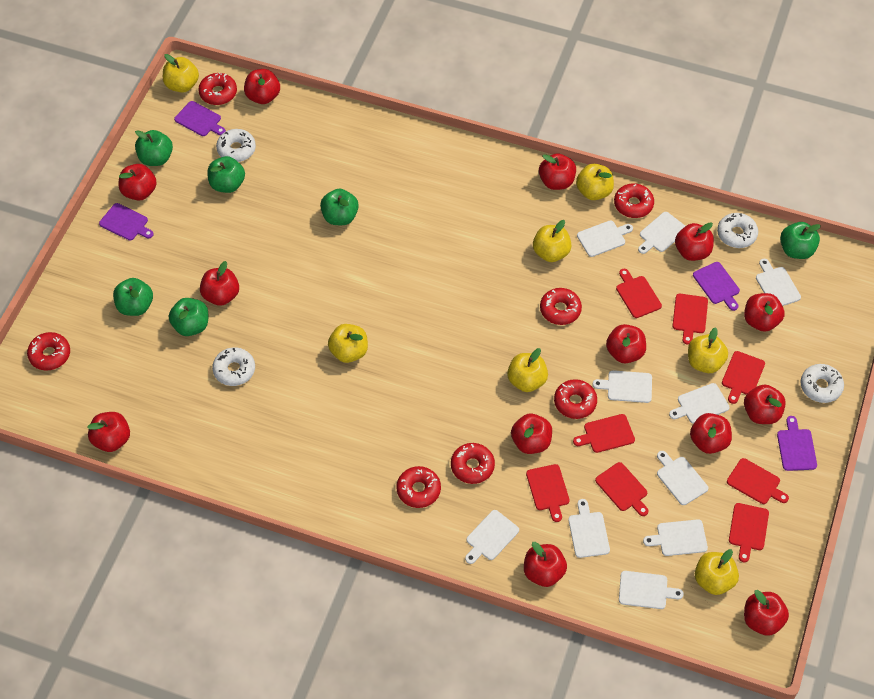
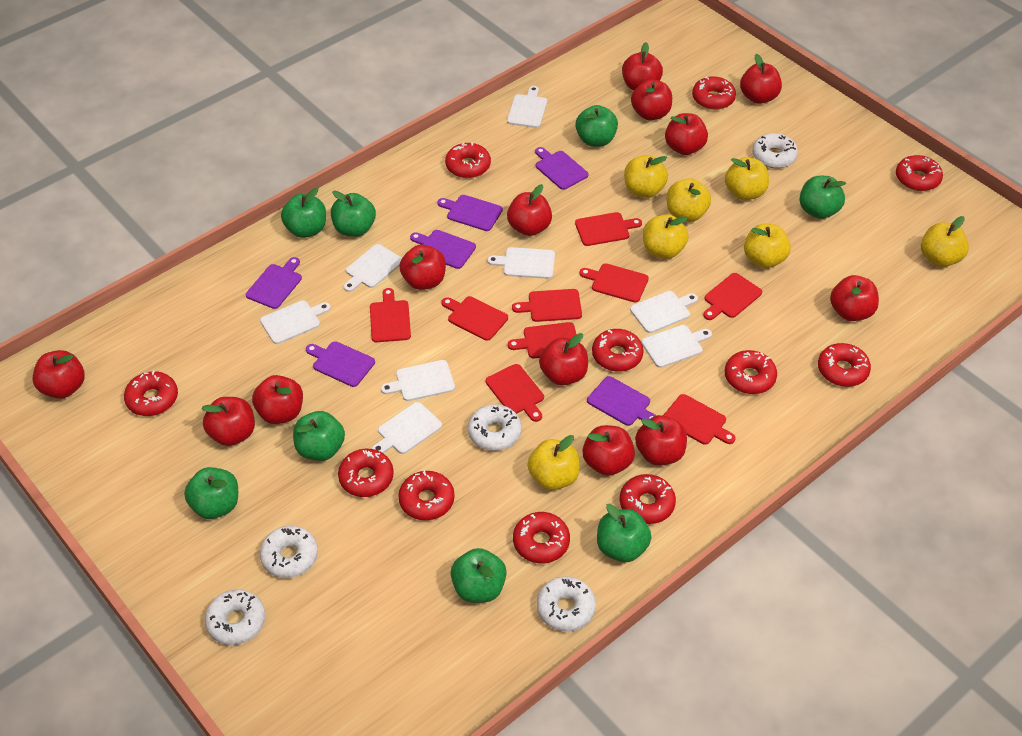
green apple: [113,278,153,316] [135,130,173,166] [169,298,208,336] [207,156,245,193] [320,189,359,225] [780,222,821,259] = 6 -> [184,467,238,519] [281,188,326,238] [293,411,345,461] [331,191,376,237] [451,548,507,603] [575,105,618,147] [597,504,651,562] [799,176,846,219] = 8
purple cutting board: [99,203,154,240] [174,101,226,136] [693,262,740,311] [777,416,817,471] = 4 -> [246,257,302,309] [306,341,375,387] [410,230,476,269] [437,195,503,231] [535,147,589,190] [587,376,657,426] = 6
red cutting board: [526,464,570,522] [573,414,635,453] [595,462,648,516] [616,269,662,318] [673,294,708,345] [722,351,765,404] [727,458,789,504] [729,503,769,562] = 8 -> [370,288,411,342] [441,296,508,341] [486,364,544,422] [508,322,577,359] [512,289,582,322] [575,212,642,246] [579,263,649,303] [663,394,736,445] [703,273,762,320] = 9
red donut: [27,332,70,371] [198,73,237,105] [396,466,441,508] [451,443,495,484] [540,288,582,325] [554,379,597,419] [614,183,654,218] = 7 -> [124,370,178,416] [338,449,394,497] [398,470,455,520] [445,142,491,178] [513,512,570,563] [592,329,644,372] [620,474,676,524] [692,76,736,110] [725,350,777,394] [818,343,871,387] [896,155,943,191] = 11
white cutting board: [465,510,519,564] [568,499,610,558] [577,220,633,257] [592,370,652,403] [619,571,684,609] [638,212,685,254] [643,519,708,556] [657,451,709,505] [669,383,729,424] [756,259,801,306] = 10 -> [260,300,331,344] [343,244,402,292] [372,402,442,454] [381,360,455,401] [487,247,555,279] [507,86,547,128] [630,291,698,333] [641,325,712,368] = 8
white donut: [212,347,255,386] [216,129,256,162] [717,213,758,248] [800,364,844,403] = 4 -> [205,589,265,645] [260,526,318,578] [468,404,522,451] [537,576,596,631] [752,133,798,168] = 5

